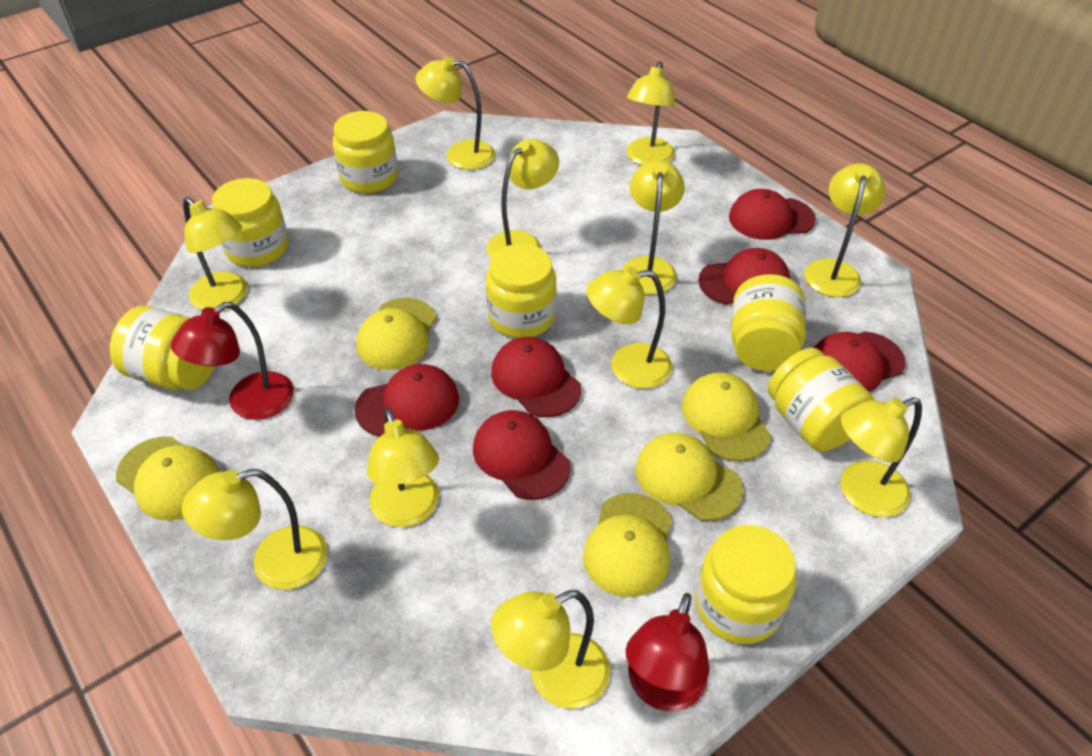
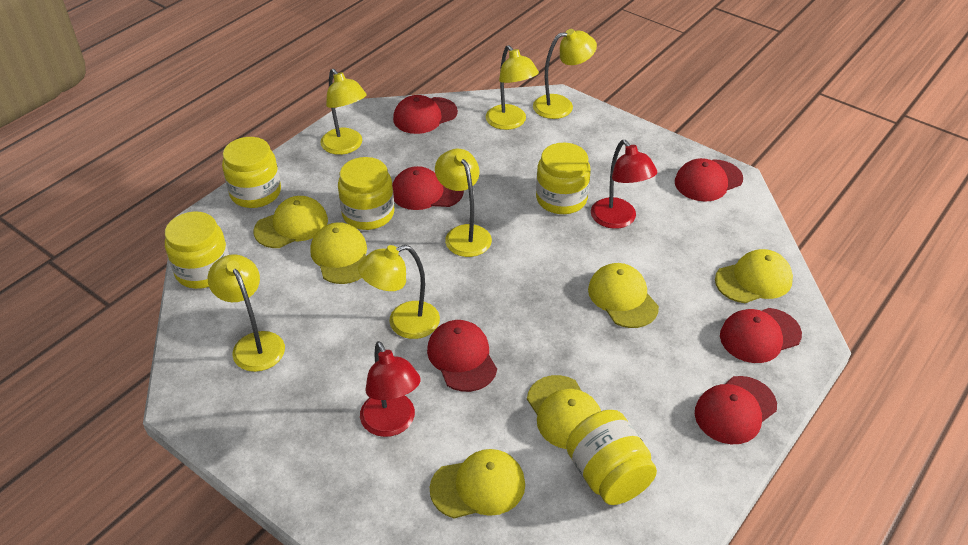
yellow cap: [116,436,220,520] [357,298,436,370] [583,493,672,597] [636,433,743,521] [682,372,771,462] = 5 -> [254,196,328,248] [310,222,367,284] [430,449,525,518] [527,375,601,449] [588,263,659,328] [715,249,793,303] = 6
yellow jar: [110,306,215,390] [212,178,288,267] [333,111,398,194] [486,244,556,338] [695,525,796,644] [731,274,806,371] [768,348,874,451] = 7 -> [165,212,229,289] [222,137,281,208] [338,157,394,230] [536,143,591,214] [566,410,657,505] = 5
yellow lamp: [182,469,328,590] [183,197,247,311] [367,408,439,527] [415,57,495,170] [487,139,559,258] [491,590,610,709] [587,267,672,389] [622,160,685,294] [627,61,675,166] [805,163,885,297] [841,397,922,517] = 11 -> [208,254,285,372] [320,69,367,155] [358,245,440,339] [435,149,492,257] [486,45,539,130] [533,29,597,119] = 6

